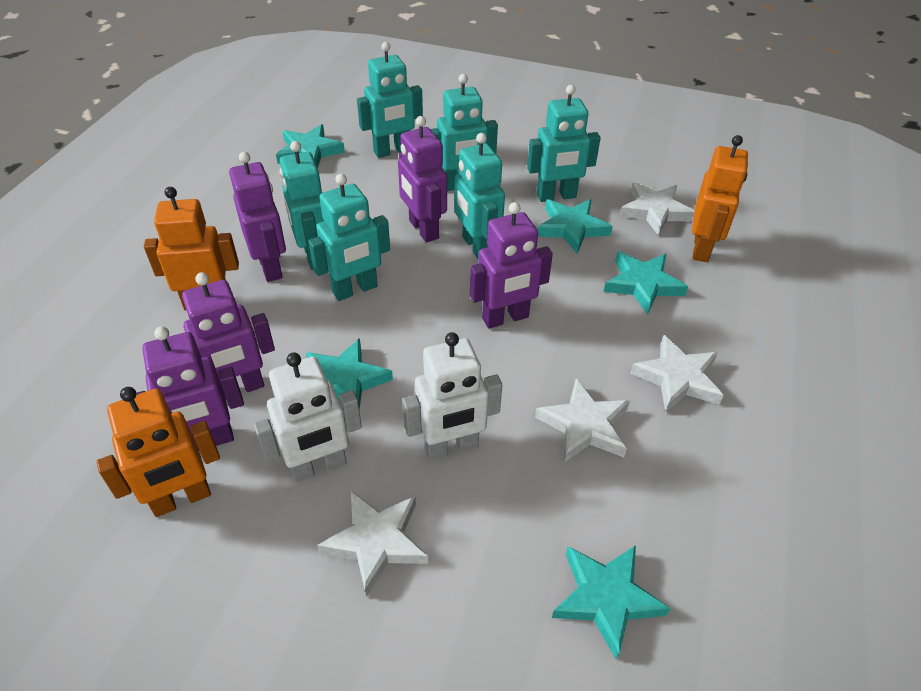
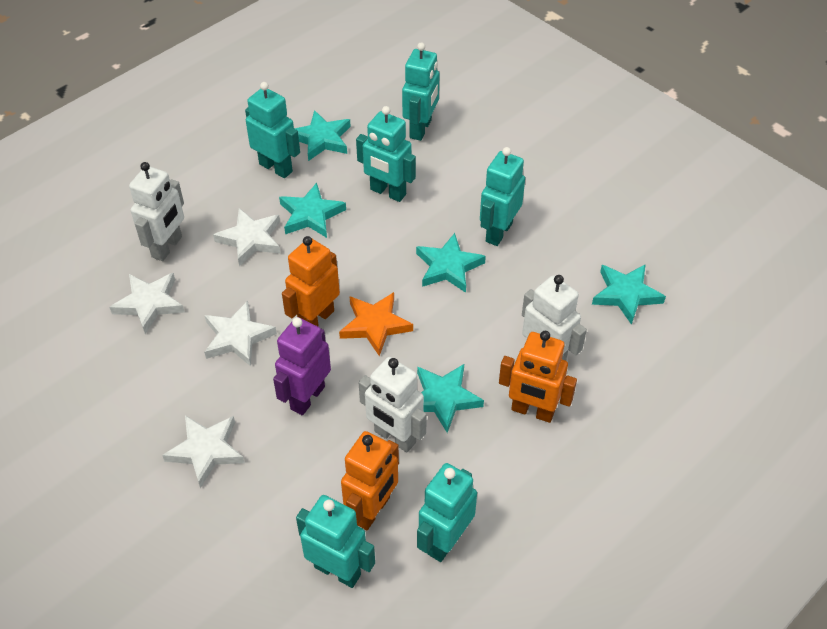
orange star: none = 0 -> [339,292,413,356] = 1
purple robot: [136,326,244,451] [182,272,275,400] [229,152,286,282] [398,116,447,243] [470,202,553,329] = 5 -> [273,317,331,415] = 1
white robot: [254,353,362,482] [403,332,502,460] = 2 -> [129,162,184,261] [358,357,427,452] [522,275,587,361] = 3

